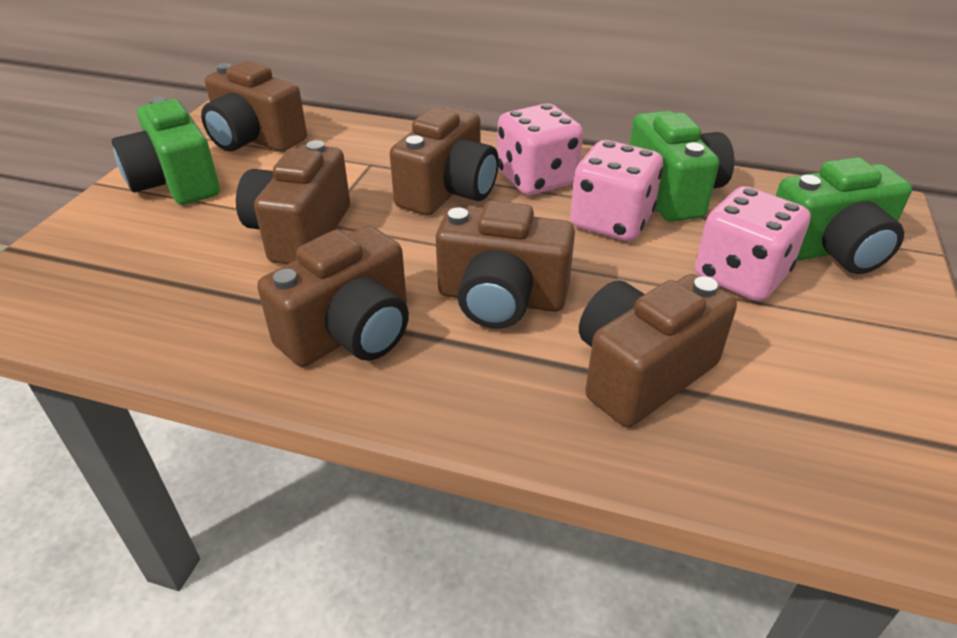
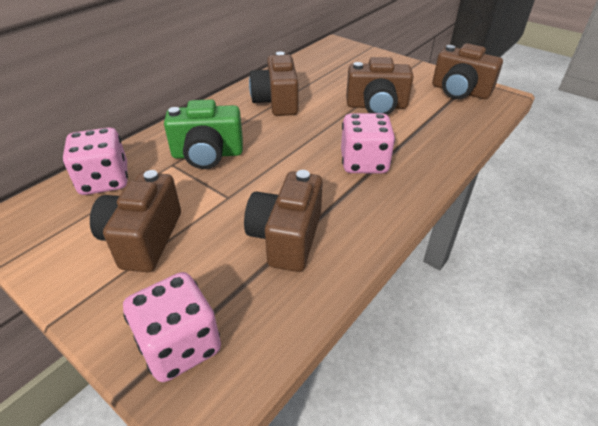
brown camera: [201,61,307,152] [236,140,350,264] [257,226,409,367] [390,107,499,215] [436,201,575,329] [579,274,737,427] = 6 -> [90,170,181,272] [244,170,323,272] [249,51,298,116] [346,57,413,115] [432,43,503,99] = 5
green camera: [112,96,220,205] [629,111,734,222] [776,157,912,274] = 3 -> [164,99,243,169] = 1

